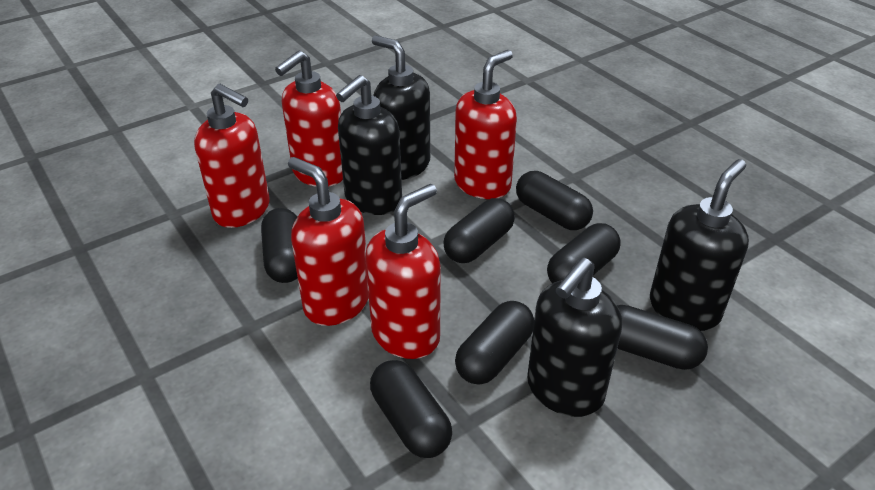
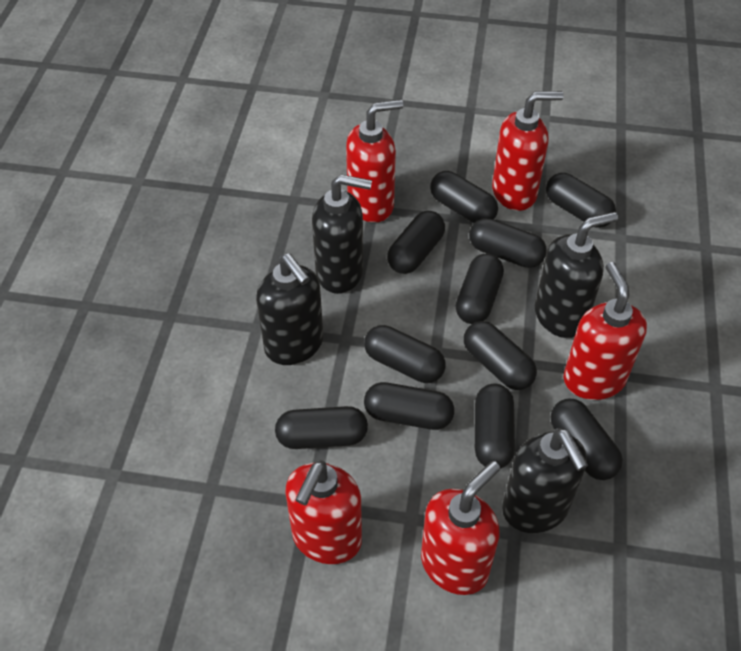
black capsule: [261,208,298,283] [370,360,452,458] [443,198,515,263] [455,301,534,385] [516,171,593,230] [547,223,621,283] [617,305,708,370] = 7 -> [275,406,368,449] [364,325,445,383] [364,382,454,430] [387,211,445,274] [430,171,498,223] [456,254,504,324] [464,321,537,390] [469,218,547,268] [475,384,515,469] [546,173,616,228] [551,398,623,480] = 11

